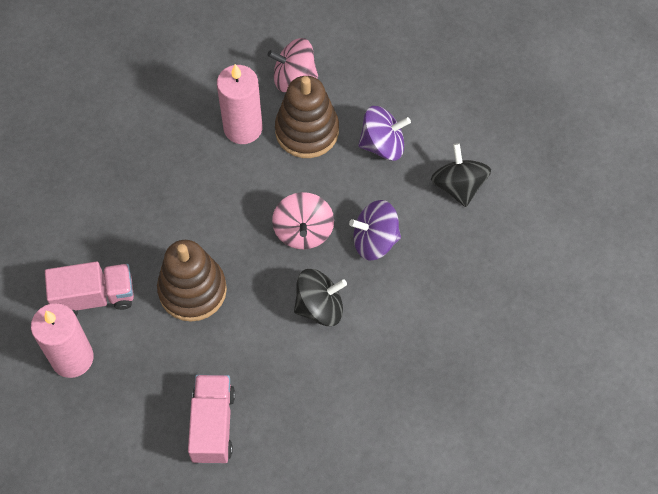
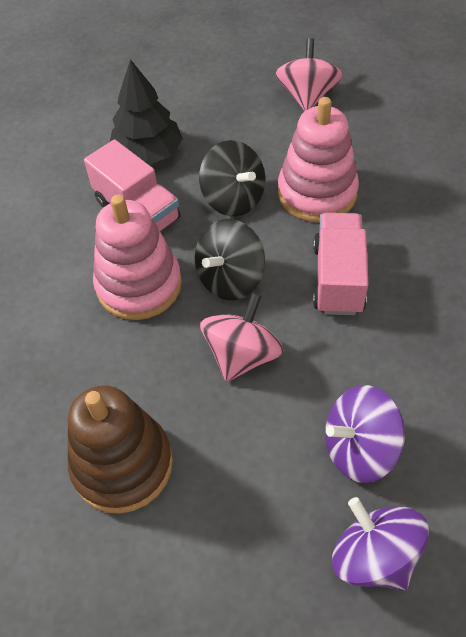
black tree: none = 0 -> [110,59,183,165] = 1
brown stacking toy: [157,240,227,322] [275,76,339,158] = 2 -> [68,385,173,514] = 1
pink candle: [31,303,94,378] [217,64,262,144] = 2 -> none = 0
pink stacking toy: none = 0 -> [93,195,182,320] [278,97,359,222] = 2

